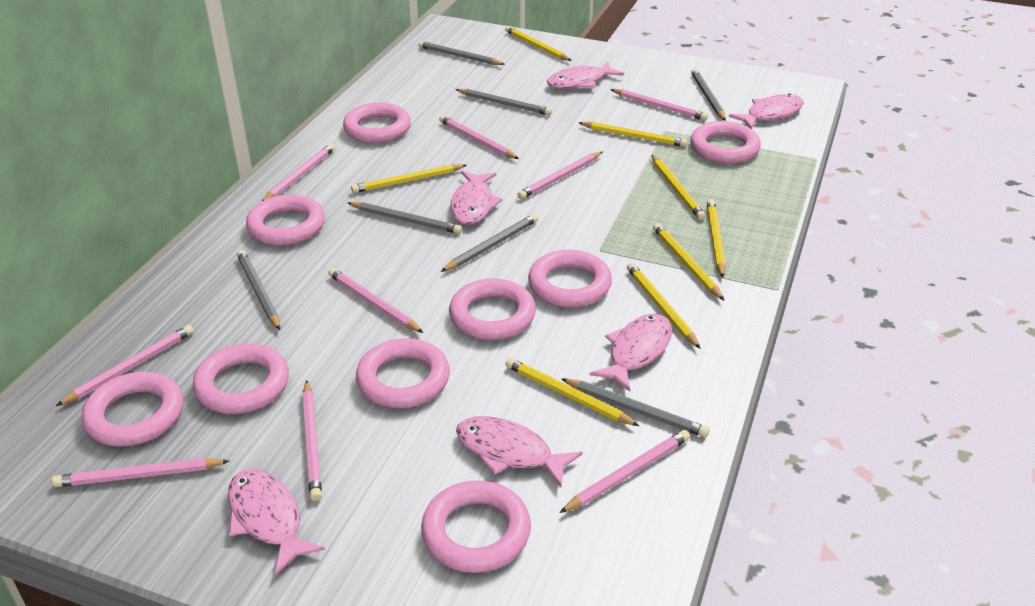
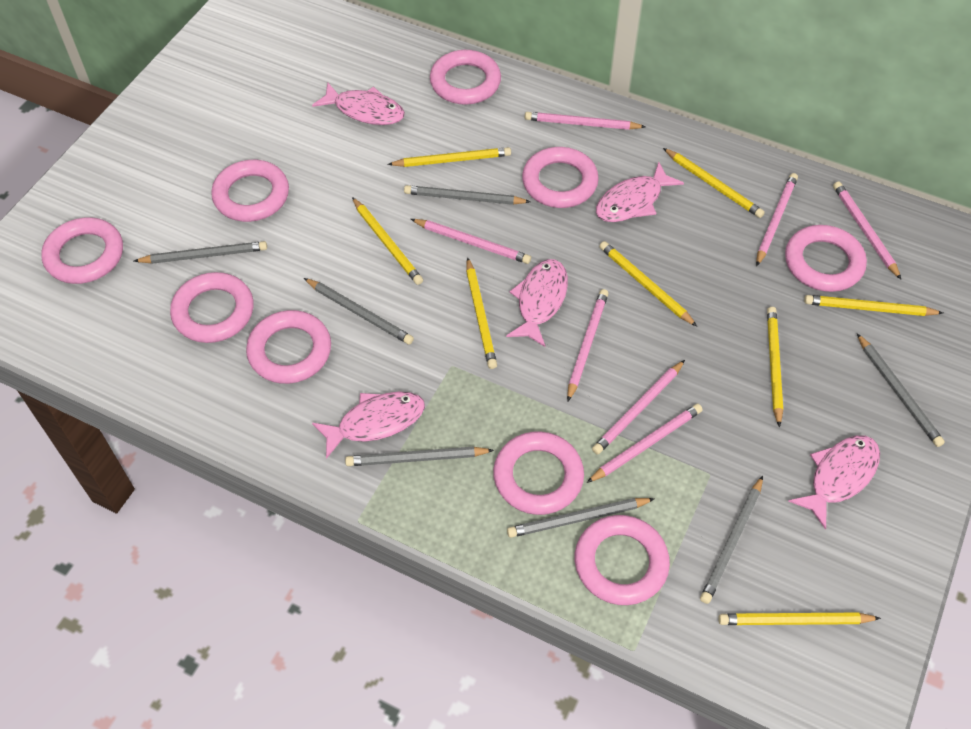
pink fish: [228,469,325,576] [450,171,503,225] [456,416,583,487] [547,62,624,89] [590,314,672,392] [729,94,804,129] = 6 -> [312,82,405,125] [312,392,425,459] [506,259,568,347] [596,162,684,222] [788,435,880,530] = 5
pink pencil: [52,458,229,487] [56,325,194,406] [262,144,335,201] [303,380,322,501] [328,268,423,333] [439,115,519,159] [517,152,602,199] [559,430,690,513] [610,89,708,121] = 9 -> [411,219,531,264] [525,112,646,130] [567,289,609,401] [587,403,703,483] [592,360,685,455] [756,173,798,267] [833,181,901,279] = 7

